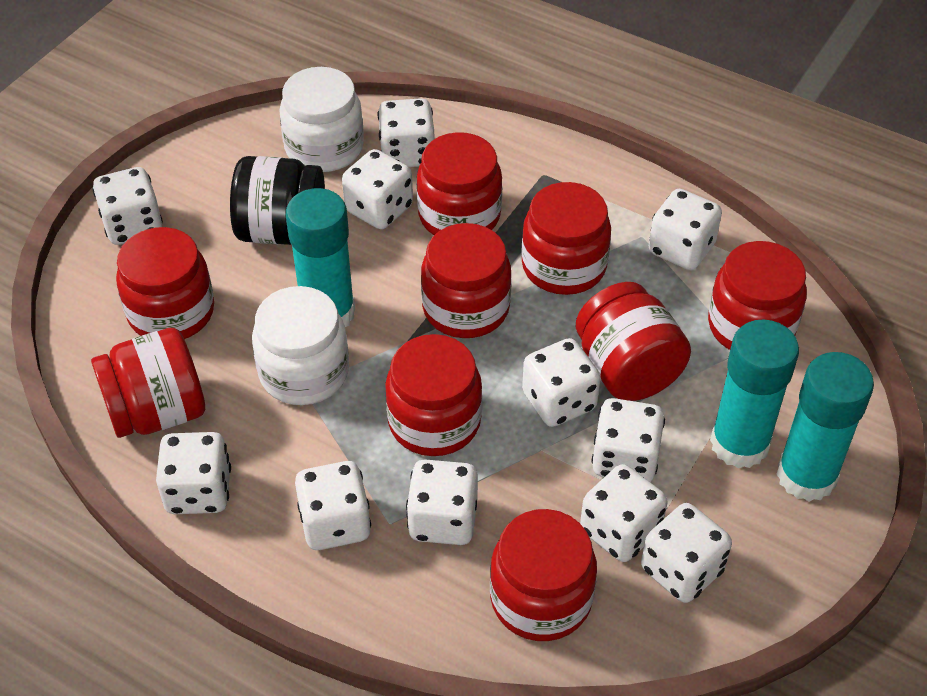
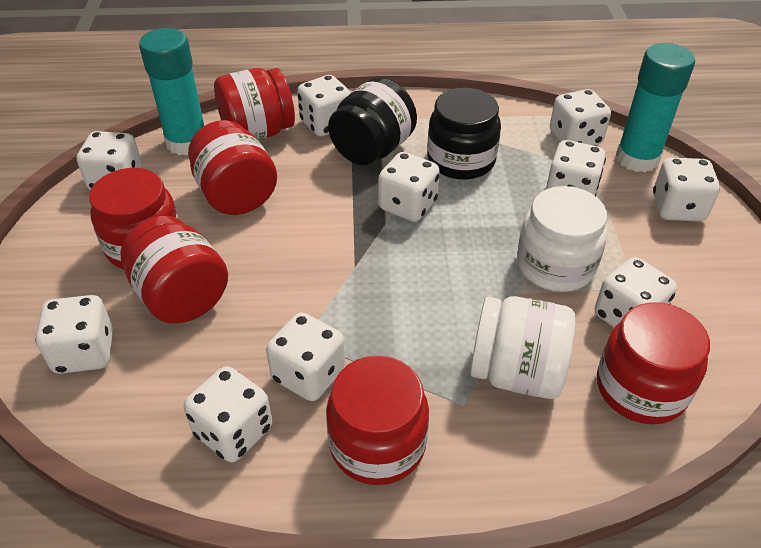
black jar: [230,156,325,245] = 1 -> [328,77,417,165] [427,88,501,180] = 2
red jar: [91,328,205,438] [116,227,214,339] [385,334,482,456] [417,132,502,235] [421,223,512,338] [490,509,597,641] [521,182,611,295] [576,282,691,401] [708,241,807,350] = 9 -> [89,168,179,270] [121,216,228,324] [188,120,277,215] [214,68,295,140] [326,355,429,485] [597,302,710,424] = 6
turquoise glue stick: [286,188,355,327] [710,319,799,468] [776,352,874,501] = 3 -> [139,28,205,156] [616,43,695,172] = 2
white dice: [93,167,163,245] [156,432,231,514] [295,461,371,550] [342,149,413,229] [377,98,434,167] [406,459,478,545] [522,338,601,427] [580,464,667,562] [592,398,665,482] [641,503,732,603] [649,189,722,270] = 11 -> [35,295,113,374] [77,131,142,190] [184,366,272,463] [266,312,345,401] [297,75,351,136] [378,152,440,222] [546,140,606,196] [550,89,611,146] [595,257,677,328] [653,158,720,221] = 10

